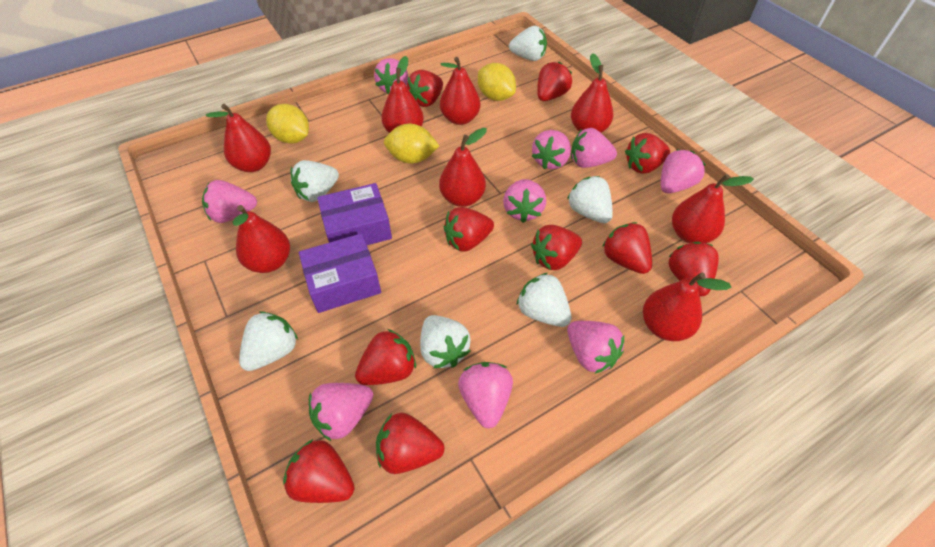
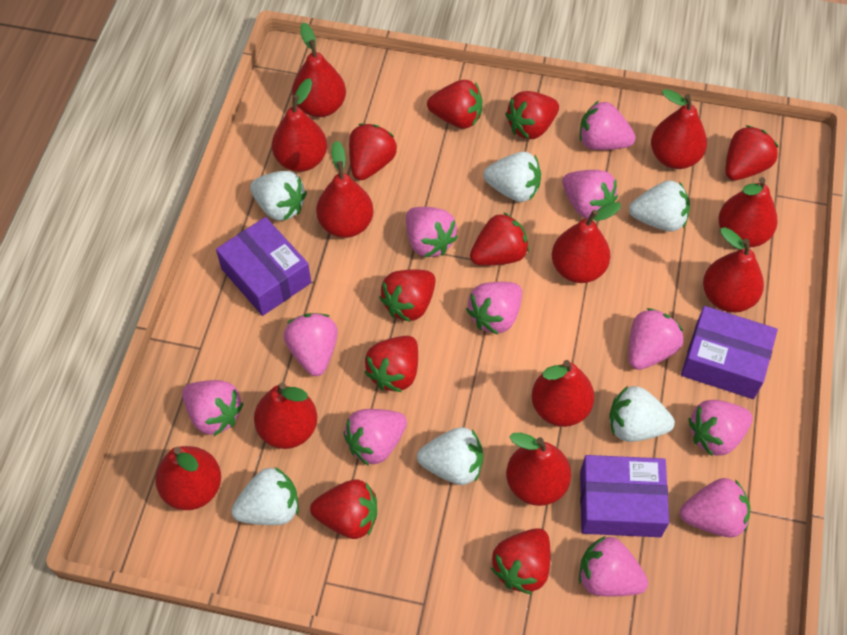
pink strawberry: [202,180,257,223] [309,383,373,441] [374,58,408,95] [458,362,513,429] [503,179,546,223] [532,130,571,169] [567,321,624,374] [571,128,617,168] [661,149,706,193] = 9 -> [182,380,244,436] [283,313,338,376] [343,409,407,466] [406,207,458,257] [466,282,522,335] [562,170,618,218] [579,101,636,150] [579,536,648,596] [629,308,684,370] [680,478,750,537] [688,400,753,456] = 11
purple box: [299,233,381,313] [317,183,392,245] = 2 -> [216,217,311,316] [580,455,669,537] [681,306,778,399] = 3
red pear: [206,104,271,172] [233,205,290,273] [382,56,424,133] [439,128,487,207] [440,57,480,125] [571,53,614,133] [643,272,731,341] [672,174,754,243] = 8 -> [155,446,221,510] [254,382,317,449] [272,78,327,172] [292,22,346,117] [316,140,373,238] [506,433,571,506] [532,360,594,427] [552,202,621,283] [651,89,707,169] [703,227,764,312] [718,177,778,247] = 11
red strawberry: [283,439,355,503] [355,329,416,385] [376,413,444,474] [407,70,443,107] [444,207,494,252] [531,225,582,270] [537,62,572,101] [602,222,652,274] [625,133,670,174] [668,242,719,297] = 10 -> [310,480,377,539] [349,124,397,180] [365,336,418,392] [379,269,436,322] [427,80,482,129] [470,212,529,265] [491,528,551,594] [505,91,559,139] [725,125,778,180] = 9
yellow lemon: [266,104,309,144] [384,124,439,164] [478,63,516,101] = 3 -> none = 0

